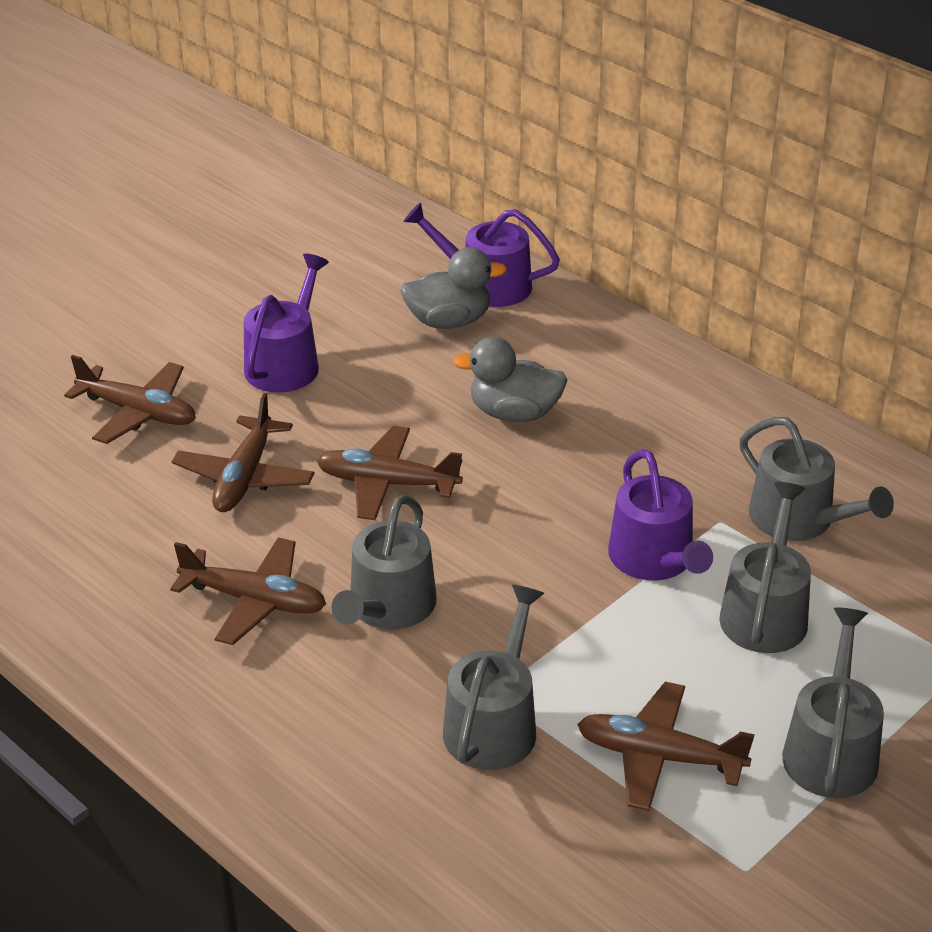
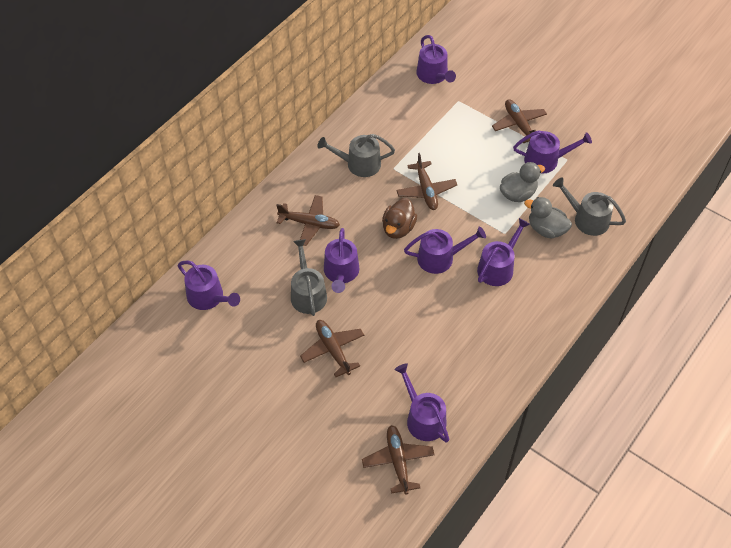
brown duck: none = 0 -> [382,198,417,239] = 1
grey watering can: [331,495,437,629] [443,585,544,770] [719,482,811,653] [739,417,894,541] [782,608,884,798] = 5 -> [291,239,327,316] [318,134,395,177] [553,177,626,236] = 3
purple watering can: [244,254,329,392] [403,202,560,307] [608,449,713,581] = 3 -> [178,260,240,310] [324,228,359,293] [394,363,449,442] [404,227,486,274] [416,35,456,84] [477,218,530,286] [513,130,592,173] = 7

